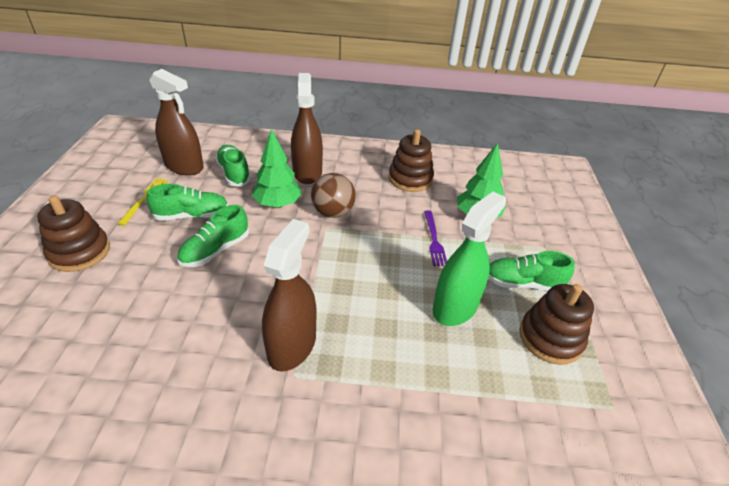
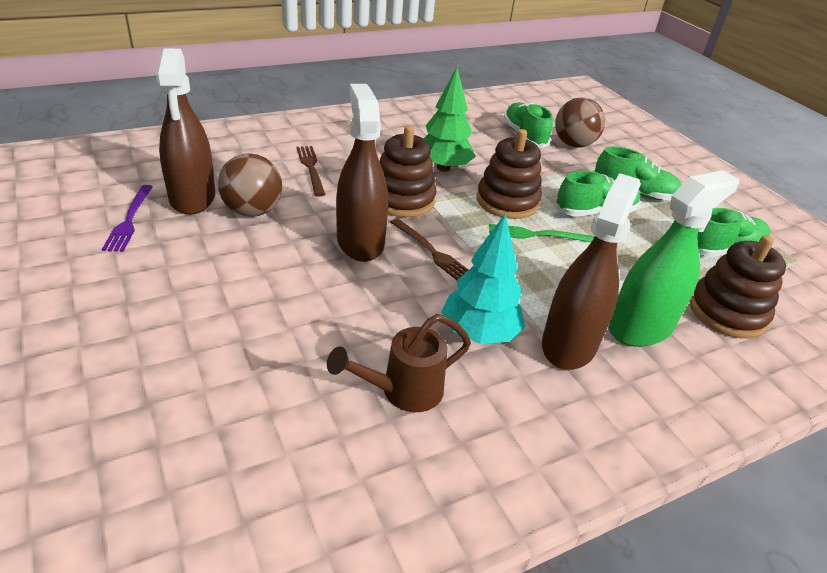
brown ball: [311,173,355,218] = 1 -> [218,153,282,217] [555,97,605,147] = 2
brown fork: none = 0 -> [297,146,326,197] [390,218,468,280] = 2
brown watering can: none = 0 -> [327,314,471,412] = 1
green fork: none = 0 -> [489,224,594,242] = 1
green tree: [252,129,302,208] [457,143,505,217] = 2 -> [423,67,476,172] = 1
turquoise tree: none = 0 -> [441,213,525,344] = 1
yellow fork: [117,178,168,226] = 1 -> none = 0

